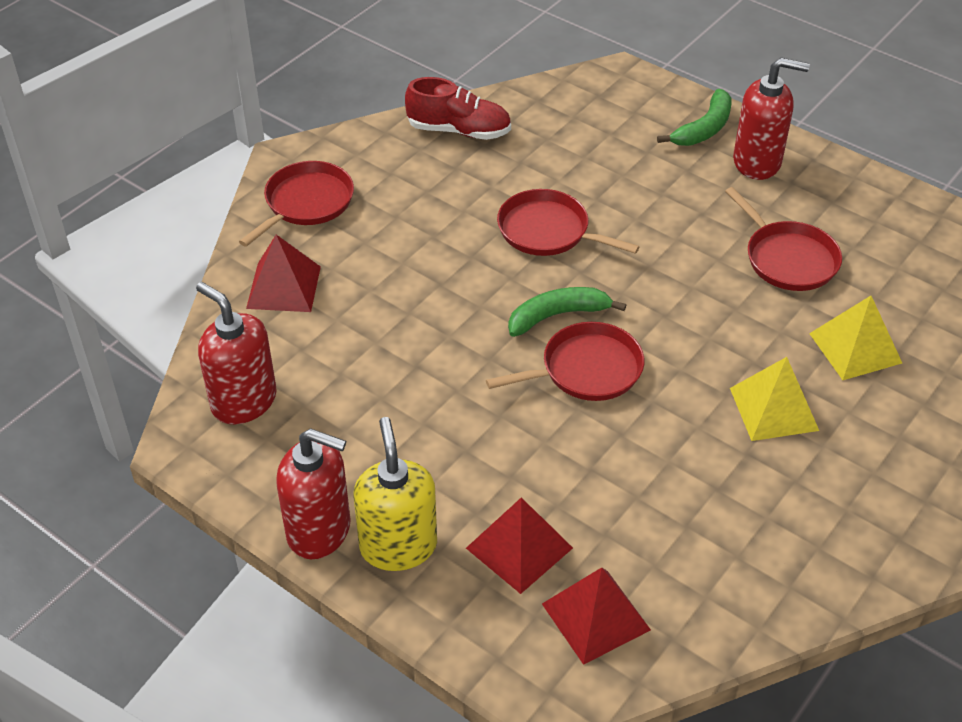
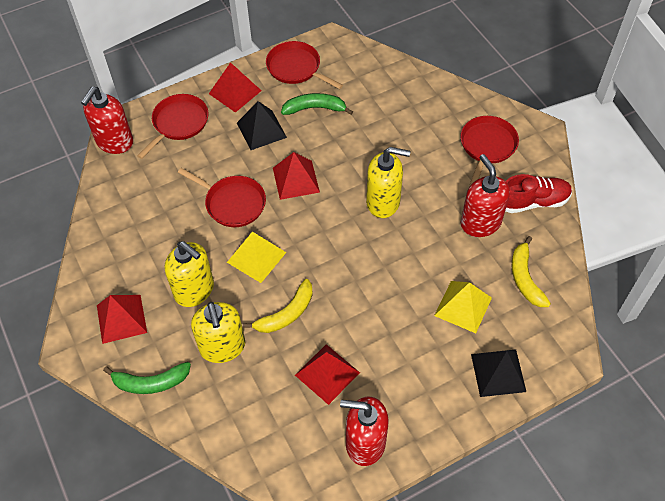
black pyramid: none = 0 -> [237,101,287,150] [471,349,526,397] = 2
red pyramid: [246,235,321,312] [466,497,573,594] [542,567,651,665] = 3 -> [97,295,147,344] [209,62,262,113] [273,152,320,200] [295,344,360,405] = 4
yellow banana: none = 0 -> [243,279,313,333] [512,236,551,307] = 2
yellow soap dispenser: [354,417,437,571] = 1 -> [165,241,214,307] [191,302,245,363] [366,147,410,218] = 3

